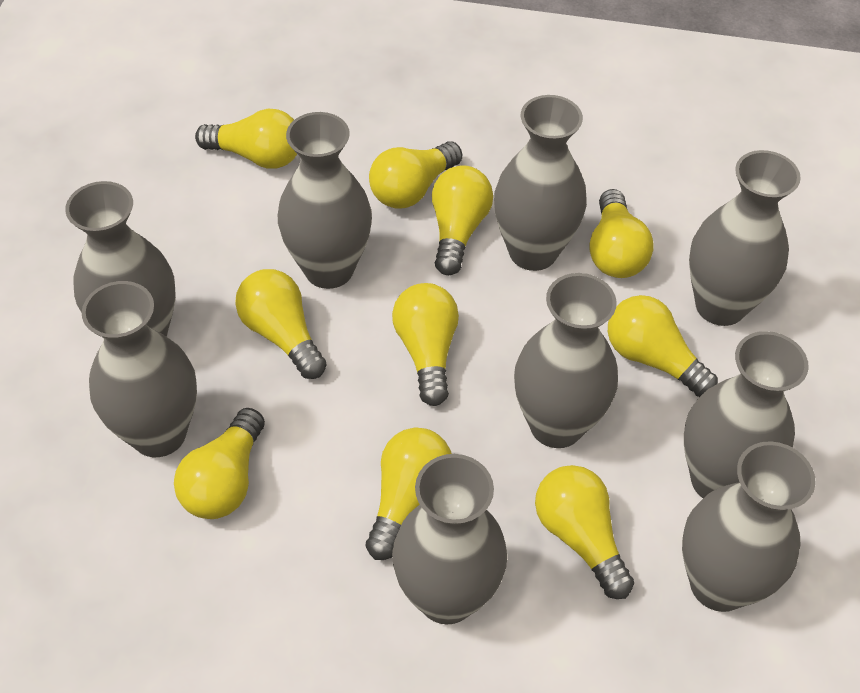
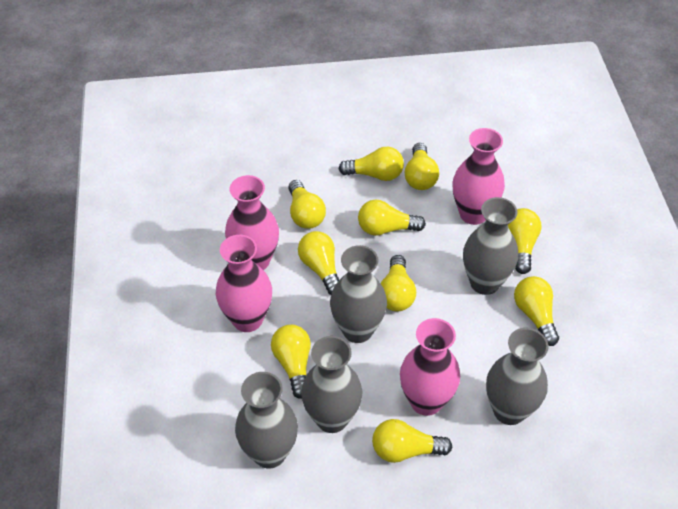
grey vase: [65,181,176,337] [82,281,197,457] [278,112,372,289] [392,454,507,625] [494,95,587,271] [514,273,618,448] [682,441,816,612] [684,331,809,498] [689,150,801,326] = 9 -> [235,372,298,468] [301,336,362,433] [330,245,387,343] [463,197,518,295] [486,328,549,425] = 5
pink vase: none = 0 -> [216,235,272,332] [225,175,279,270] [400,318,460,416] [453,128,505,225] = 4

